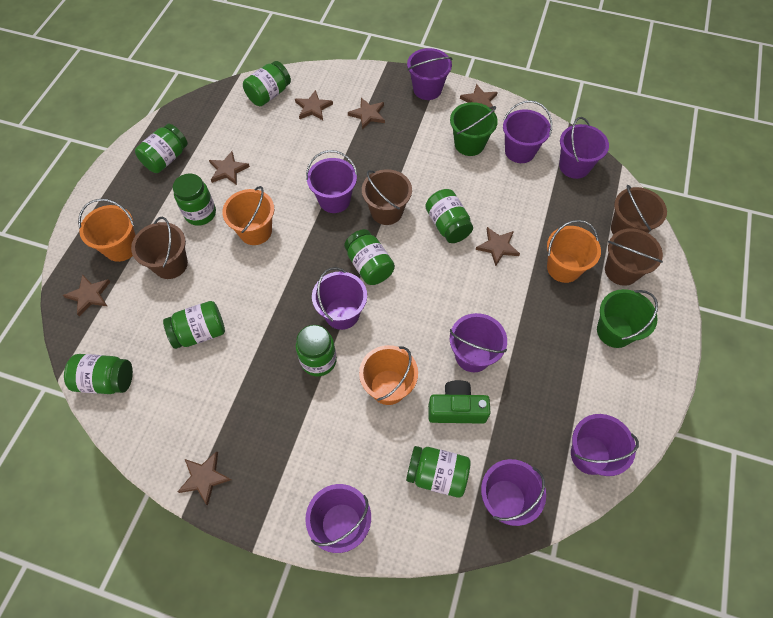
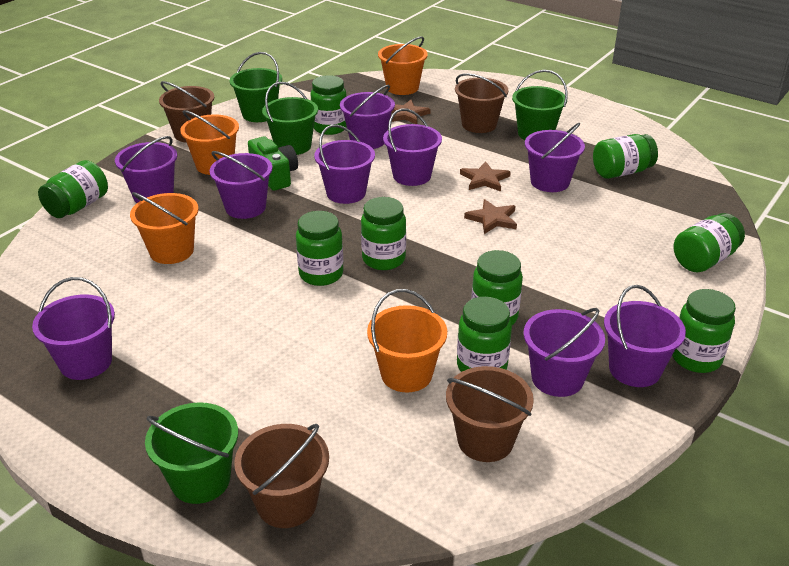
brown star: [63,274,110,316] [178,451,231,506] [209,151,250,185] [295,90,333,120] [348,98,385,130] [460,84,498,111] [476,227,520,266] = 7 -> [392,100,431,124] [460,161,511,192] [464,199,517,234] = 3
green bucket: [450,102,498,156] [597,289,658,348] = 2 -> [145,402,238,504] [230,52,282,122] [262,82,318,155] [512,70,568,140] = 4

